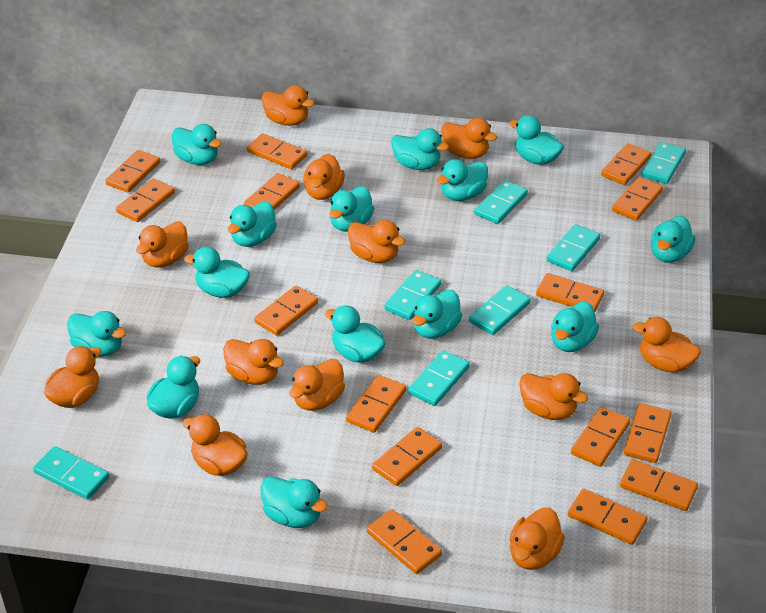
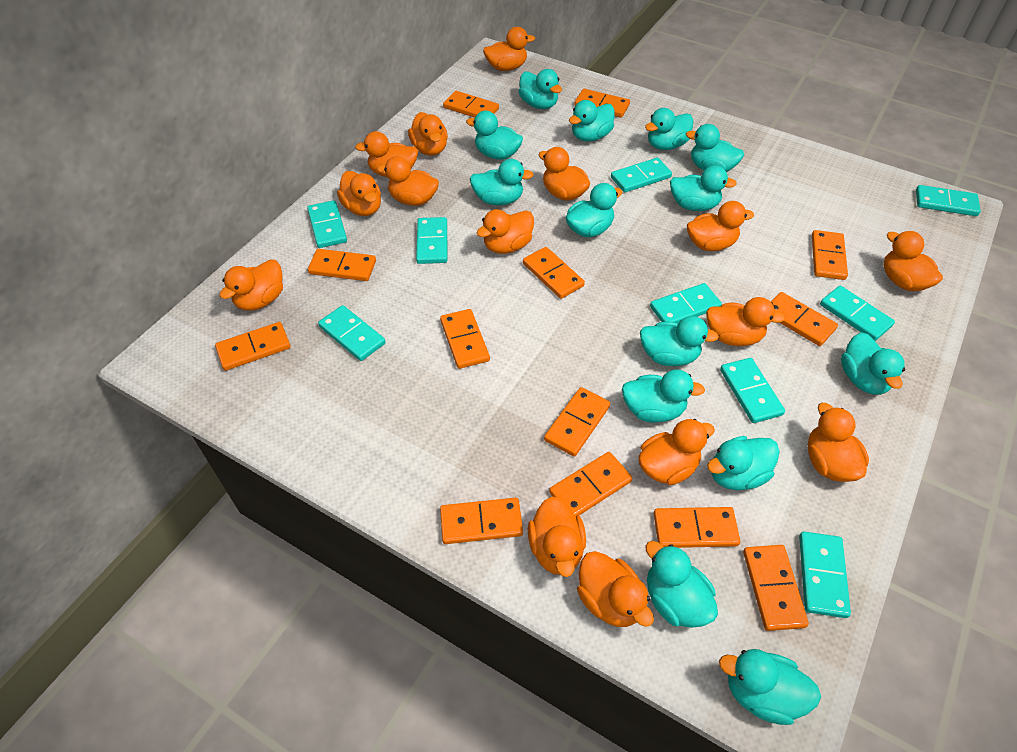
orange domino: [105,150,160,193] [116,178,175,222] [244,173,300,210] [247,133,307,169] [254,285,318,336] [346,375,406,433] [367,509,442,574] [372,427,442,486] [536,273,604,312] [568,489,648,545] [571,407,630,467] [601,143,651,185] [612,177,663,221] [620,460,698,511] [624,403,672,463] = 15 -> [215,322,291,371] [308,249,376,281] [440,309,490,369] [440,498,523,544] [443,91,499,118] [523,247,585,299] [544,387,610,456] [549,452,632,517] [574,89,630,118] [654,507,740,548] [743,545,809,631] [771,292,838,346] [812,230,848,280] = 13
orange duck: [44,346,101,408] [136,222,189,268] [183,414,248,476] [223,339,284,385] [262,85,314,126] [289,359,345,411] [303,154,345,200] [348,220,405,263] [441,118,497,159] [510,507,565,570] [519,373,588,420] [633,317,701,372] = 12 -> [219,259,283,311] [337,171,381,216] [355,131,418,177] [377,156,439,206] [408,112,448,156] [476,209,534,254] [483,27,535,71] [528,496,586,577] [538,147,590,201] [577,551,654,627] [638,419,715,485] [687,201,754,251] [706,297,785,346] [808,403,869,482] [883,231,943,291] = 15
turquoise domino: [33,446,109,499] [384,270,441,320] [408,350,469,406] [469,285,531,335] [474,180,528,224] [547,224,600,271] [642,142,686,184] = 7 -> [307,200,347,248] [318,305,386,361] [416,217,447,264] [611,158,672,192] [650,283,722,323] [720,358,785,423] [799,532,851,618] [820,286,895,341] [916,185,981,216] = 9

